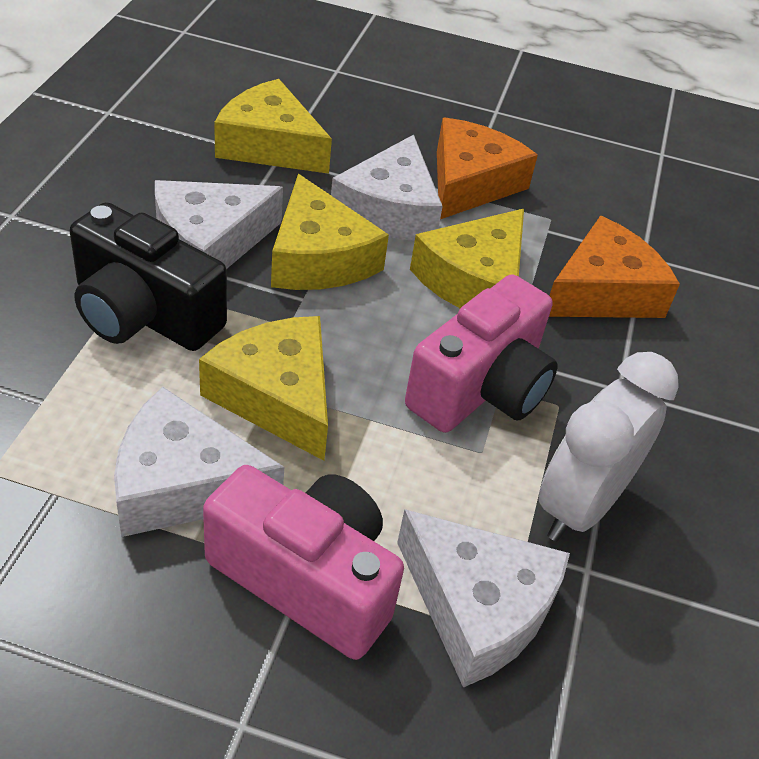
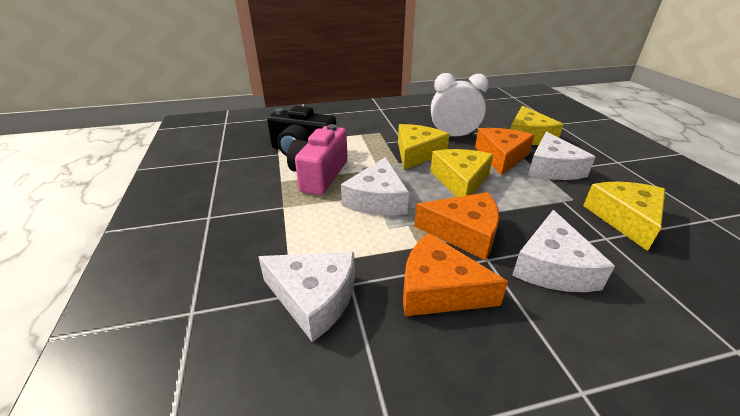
orange cheese: [437,118,538,219] [549,216,680,318] = 2 -> [403,233,508,316] [414,192,499,260] [475,128,534,175] = 3
pink camera: [203,465,404,660] [405,274,558,433] = 2 -> [287,124,348,195] = 1

